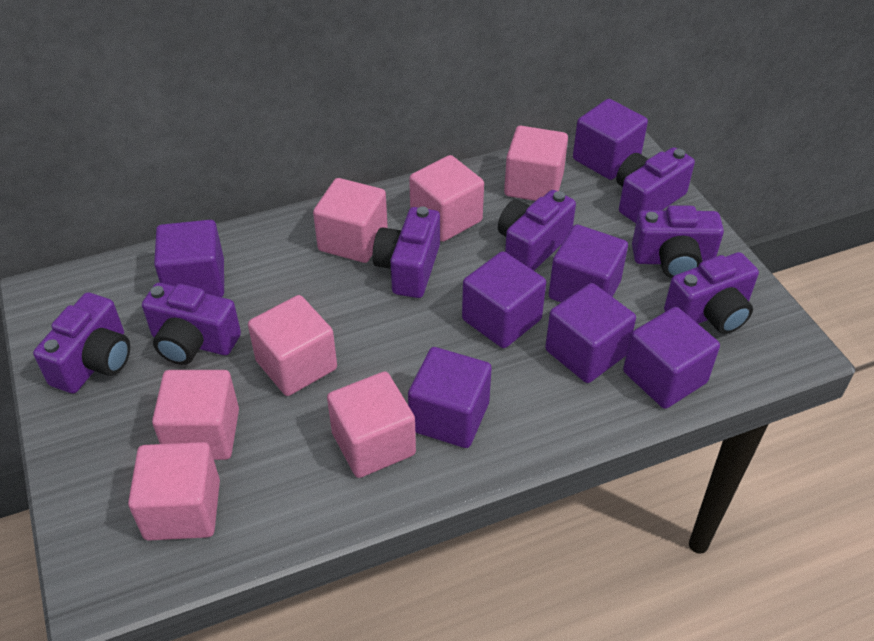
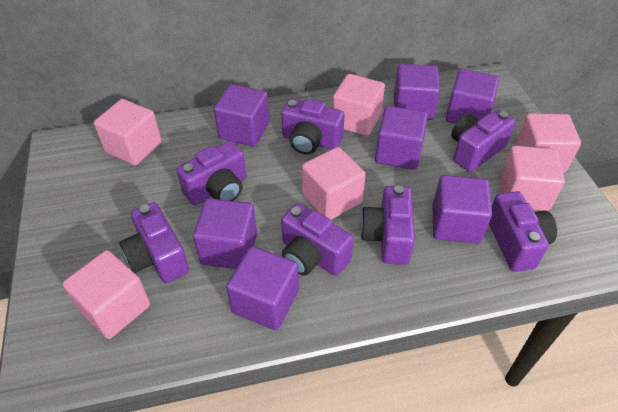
pink cube: [128,442,220,541] [152,370,239,460] [248,295,337,396] [313,178,388,263] [327,372,416,478] [409,155,484,242] [504,126,568,201] = 7 -> [63,250,150,339] [94,99,161,166] [302,147,366,220] [333,74,385,136] [500,146,565,211] [516,114,581,173] = 6

